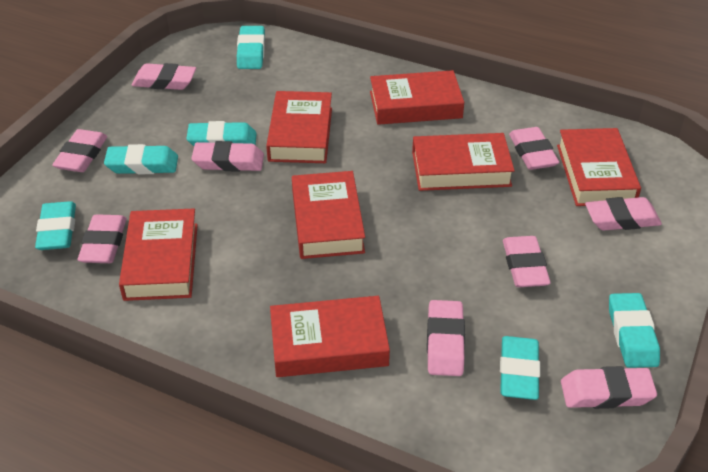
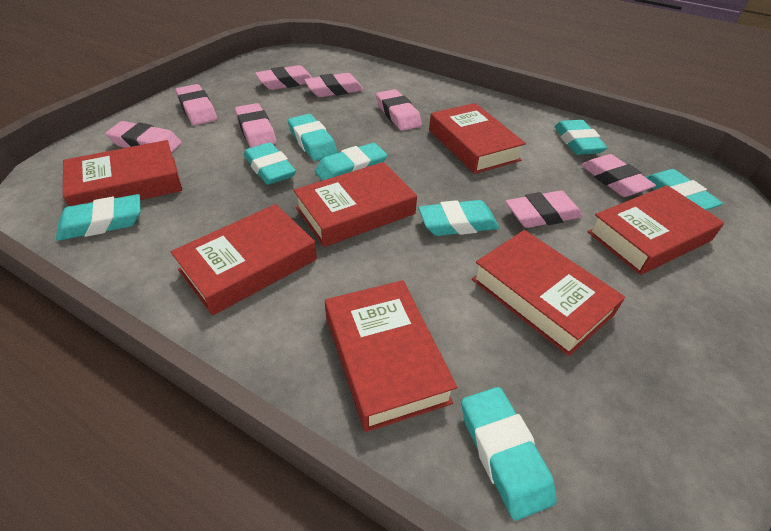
pink eraser: [52,129,107,172] [78,214,127,263] [132,63,196,90] [191,141,264,172] [427,300,465,376] [503,236,551,287] [509,127,559,170] [561,366,657,409] [585,197,662,231] = 9 -> [105,121,182,153] [176,84,217,125] [235,103,277,148] [255,65,313,90] [304,73,364,97] [376,89,422,131] [505,191,583,228] [581,154,656,197] = 8
turquoise eraser: [35,201,76,250] [104,144,178,174] [186,121,257,146] [237,26,265,69] [500,336,540,400] [609,293,660,368] = 6 -> [56,194,141,241] [244,142,296,185] [288,114,337,161] [315,143,387,181] [418,200,499,236] [461,387,557,521] [554,120,608,155] [646,169,723,210] = 8

